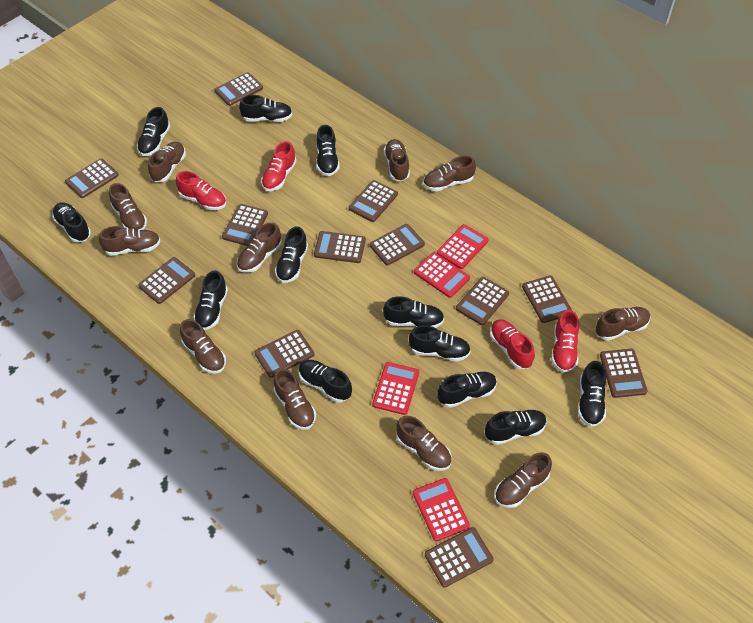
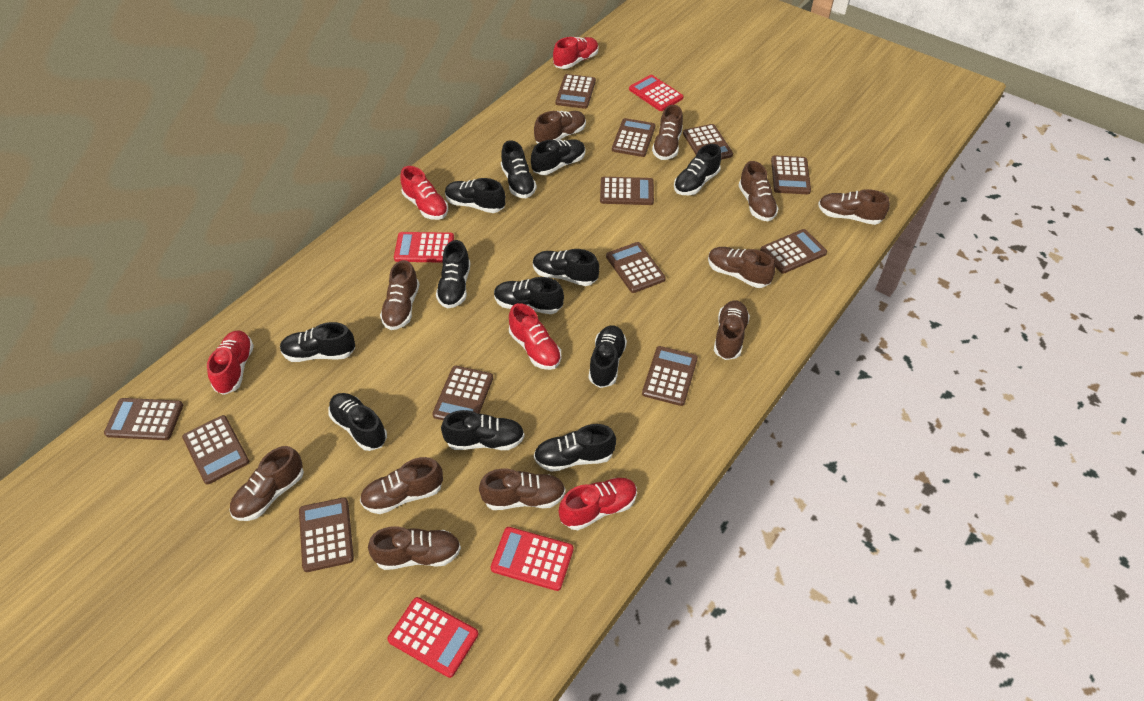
red shoe: [176,171,226,210] [261,141,296,191] [490,319,535,369] [551,310,579,373] = 4 -> [207,330,254,395] [400,166,448,220] [509,303,561,370] [553,37,599,69] [559,478,637,530] = 5

